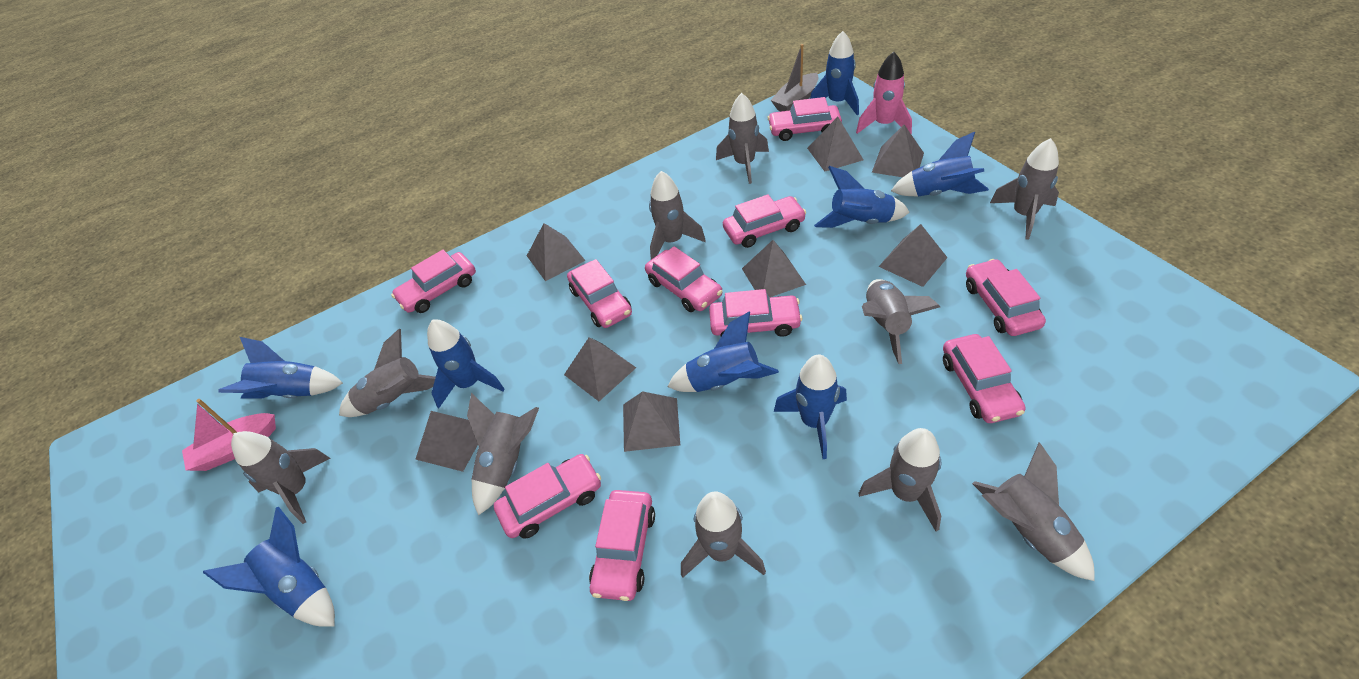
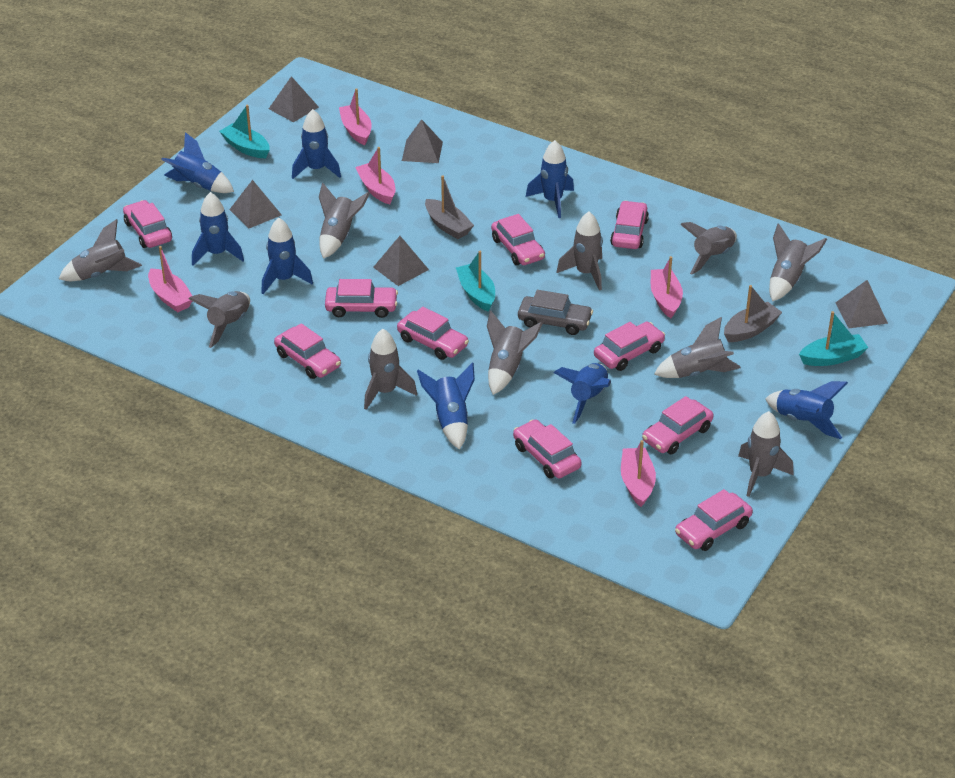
grey boat: [771,44,819,111] = 1 -> [425,175,474,239] [724,285,782,342] = 2
grey car: none = 0 -> [518,290,593,335] = 1
grey pyramid: [415,411,478,472] [527,223,586,281] [564,337,636,401] [623,391,680,452] [742,240,806,297] [807,117,864,171] [872,125,924,177] [878,224,948,287] = 8 -> [229,180,282,229] [269,76,319,122] [373,236,429,286] [402,119,443,163] [835,280,888,328] = 5
pink boat: [182,399,276,471] = 1 -> [148,246,192,312] [339,88,372,145] [355,147,395,204] [621,440,656,507] [651,256,683,318] = 5
pink rocket: [856,52,912,134] = 1 -> none = 0
turquoise boat: none = 0 -> [219,104,269,158] [456,251,495,312] [799,311,868,366] = 3

